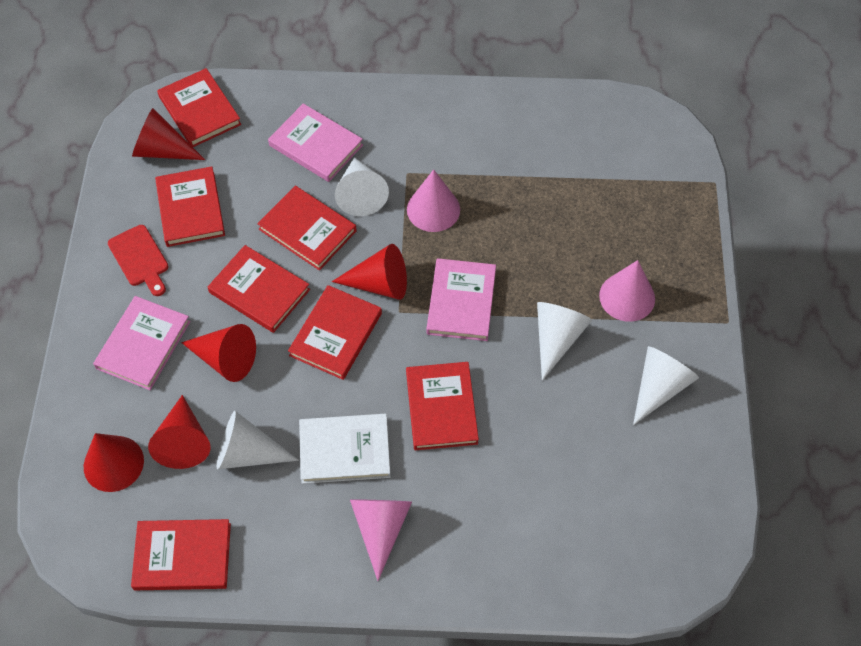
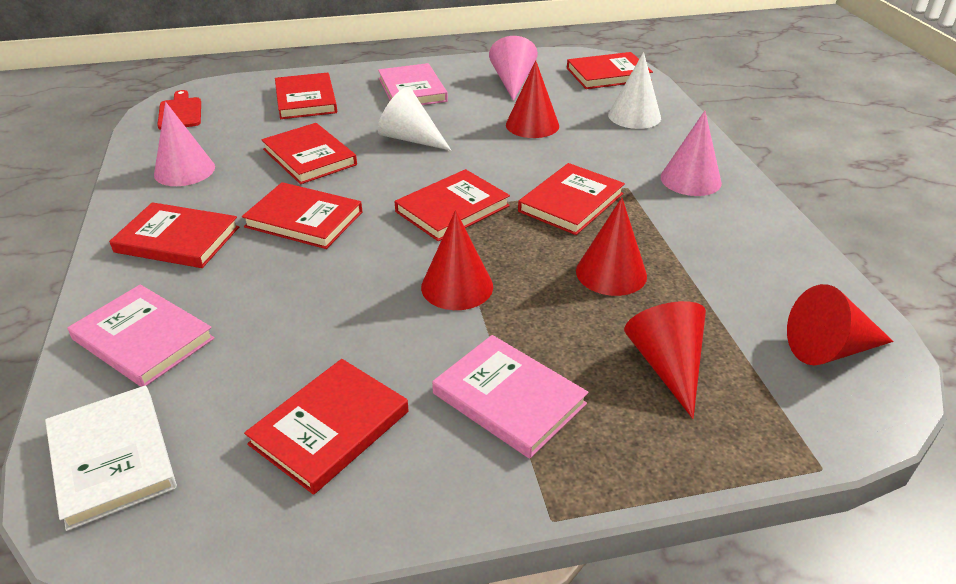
red book: [131,519,231,590] [155,166,225,247] [157,68,241,147] [208,245,310,333] [257,186,357,271] [288,285,382,380] [406,362,479,450] = 7 -> [109,202,239,268] [242,182,362,249] [244,359,409,495] [261,123,357,184] [275,72,337,119] [394,169,510,241] [518,163,625,235] [567,52,653,89] = 8
white cone: [217,411,299,469] [335,157,389,216] [537,302,592,381] [633,346,699,425] = 4 -> [377,87,451,151] [608,52,661,129] = 2

